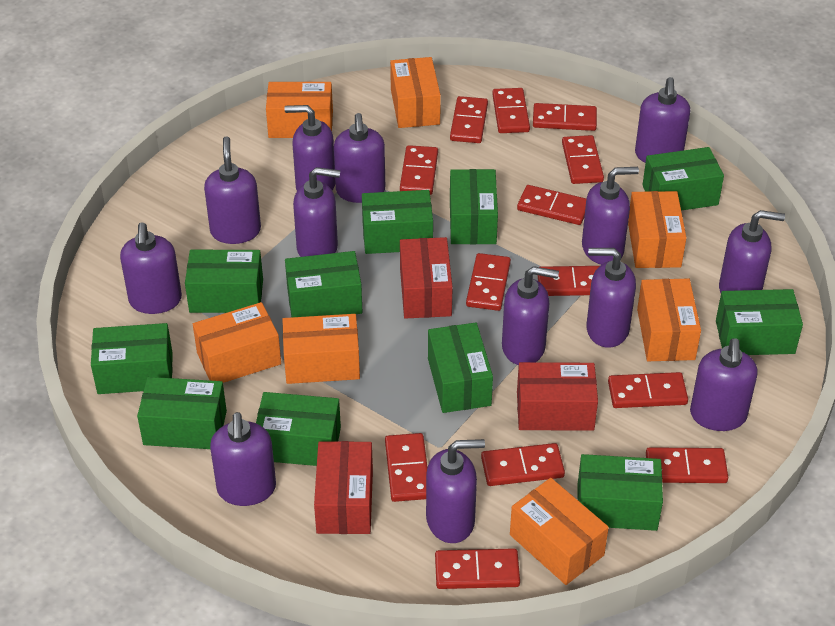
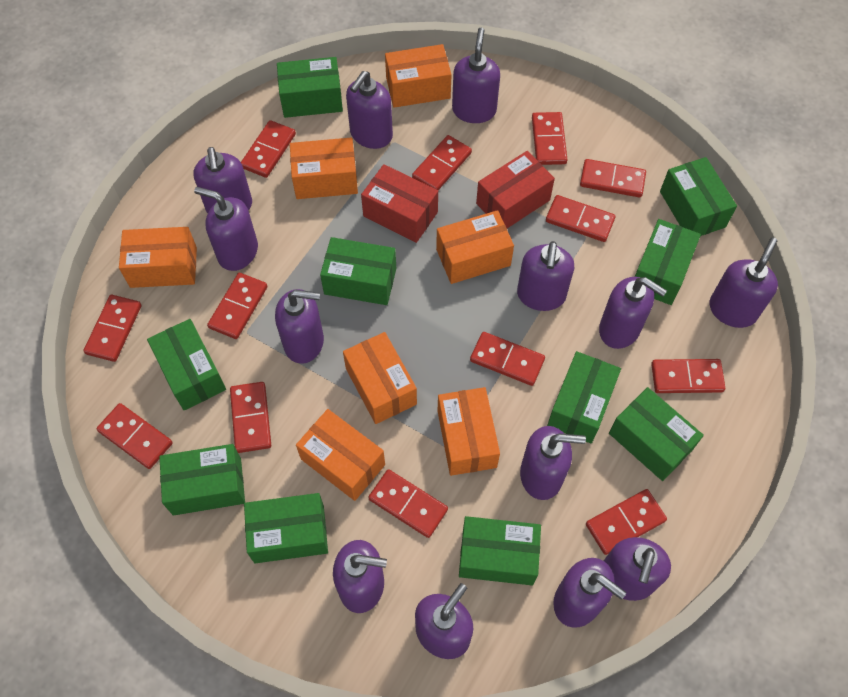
green box: [91,323,173,394] [137,377,227,449] [185,250,263,313] [256,392,341,466] [285,251,362,317] [362,190,433,254] [428,323,493,413] [450,169,498,244] [577,454,663,531] [642,147,724,211] [716,289,803,355] = 11 -> [147,319,226,410] [159,444,245,516] [244,493,328,563] [277,57,343,118] [320,237,396,305] [459,516,541,585] [547,351,621,444] [609,387,704,481] [635,219,701,305] [660,157,737,236] = 10
red box: [314,441,373,534] [400,237,453,319] [517,362,598,431] = 3 -> [361,164,438,243] [476,151,555,228] = 2

